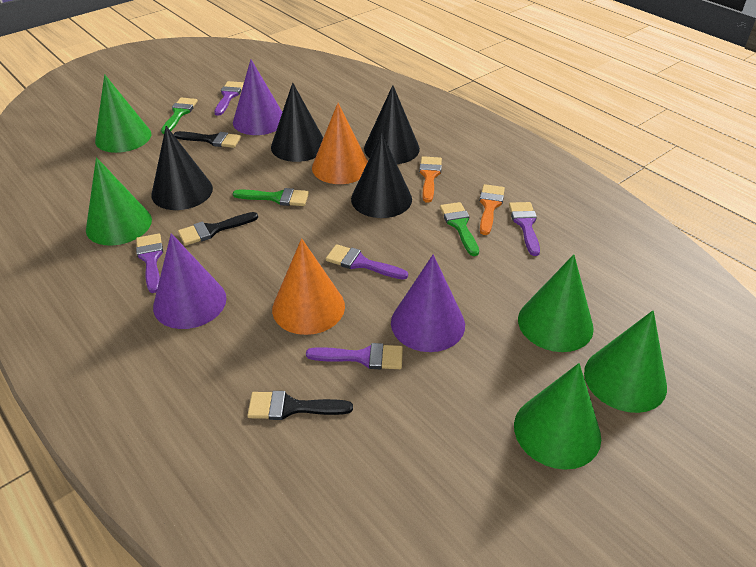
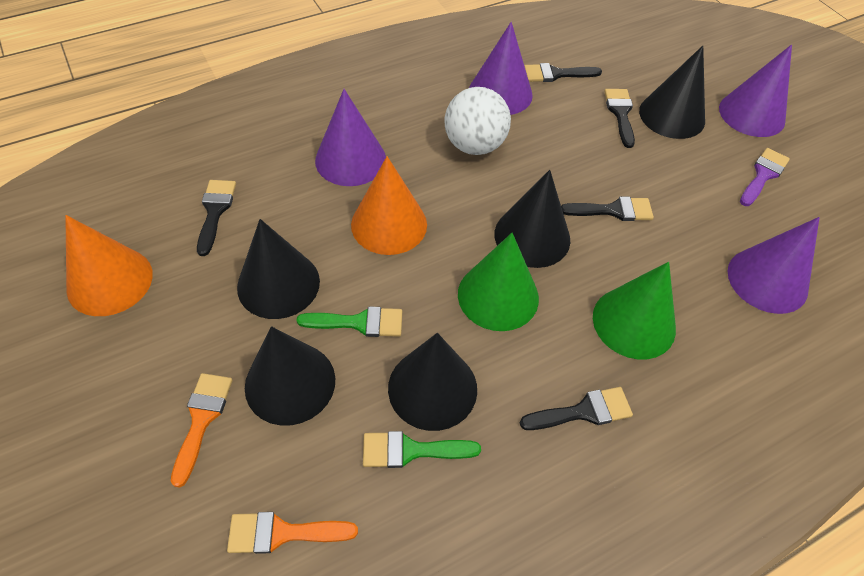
black brush: [174,131,241,148] [178,212,258,246] [247,391,353,420] = 3 -> [197,180,236,256] [520,387,633,430] [524,63,602,82] [561,197,654,221] [604,89,635,148] = 5
black cone: [151,126,213,210] [271,83,323,162] [351,133,412,218] [364,85,420,164] = 4 -> [237,219,320,319] [245,326,335,426] [388,333,477,431] [494,170,570,268] [639,46,705,139] = 5
green brush: [161,97,198,134] [233,188,309,206] [440,202,479,256] = 3 -> [296,306,402,337] [363,431,481,468] = 2
green cone: [86,157,152,246] [95,74,152,153] [514,363,601,470] [518,254,594,352] [584,310,667,413] = 5 -> [458,233,539,331] [593,262,676,359] = 2
purple brush: [136,234,163,293] [214,81,244,116] [306,343,403,369] [326,244,408,280] [509,202,540,256] = 5 -> [740,148,790,206] = 1
purple cone: [153,233,227,329] [233,60,282,135] [391,254,465,352] = 3 -> [315,89,386,186] [469,22,533,115] [719,44,792,137] [728,217,820,314] = 4
white ball: none = 0 -> [445,87,511,155] = 1

